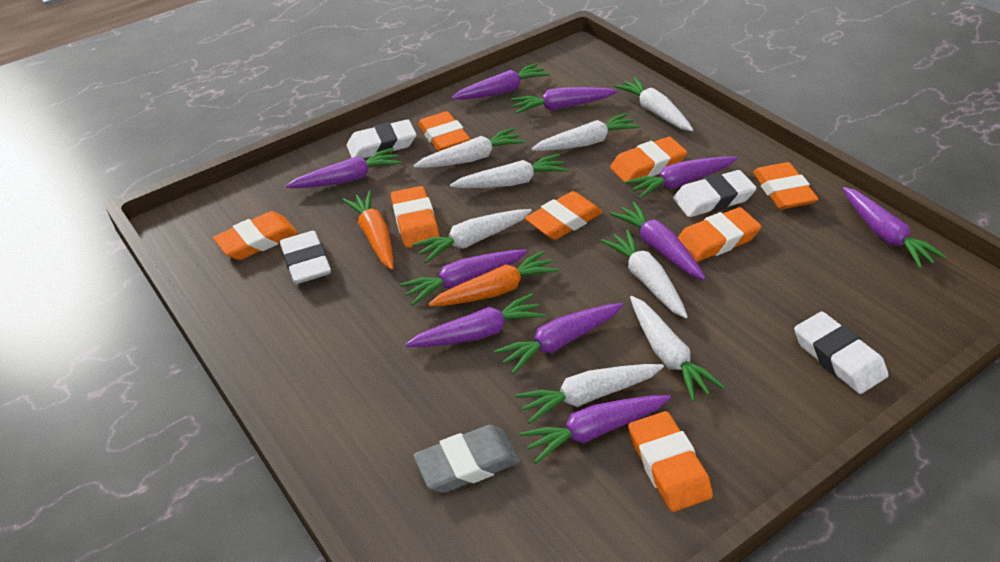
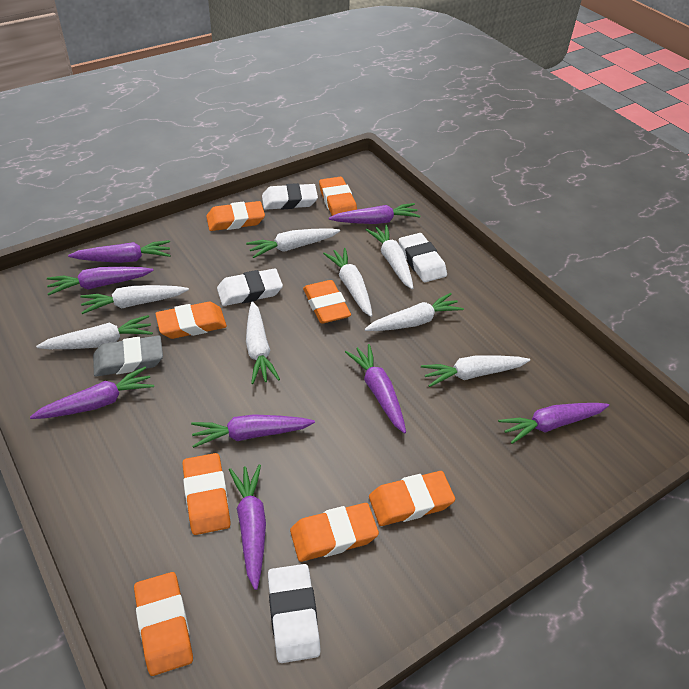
orange carrot: [342,191,393,270] [429,251,559,306] = 2 -> none = 0
purple carrot: [286,148,402,188] [400,250,528,306] [405,293,545,347] [451,63,550,100] [494,303,623,375] [511,87,618,114] [520,395,671,464] [610,202,706,280] [625,156,737,199] [842,187,947,268] = 10 -> [30,367,154,419] [47,267,154,295] [68,240,171,263] [191,414,315,448] [229,464,266,590] [329,203,420,224] [345,344,406,433] [498,403,609,444] = 8

